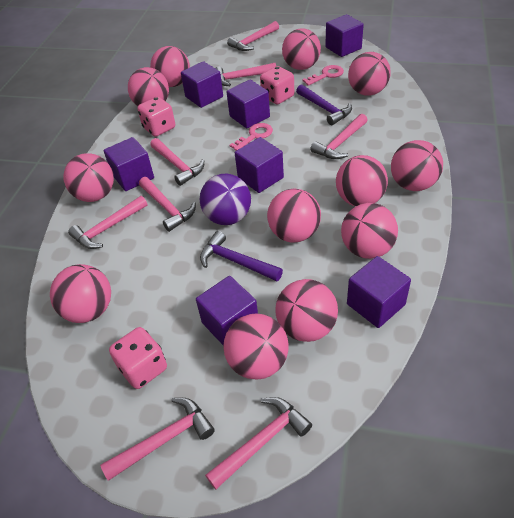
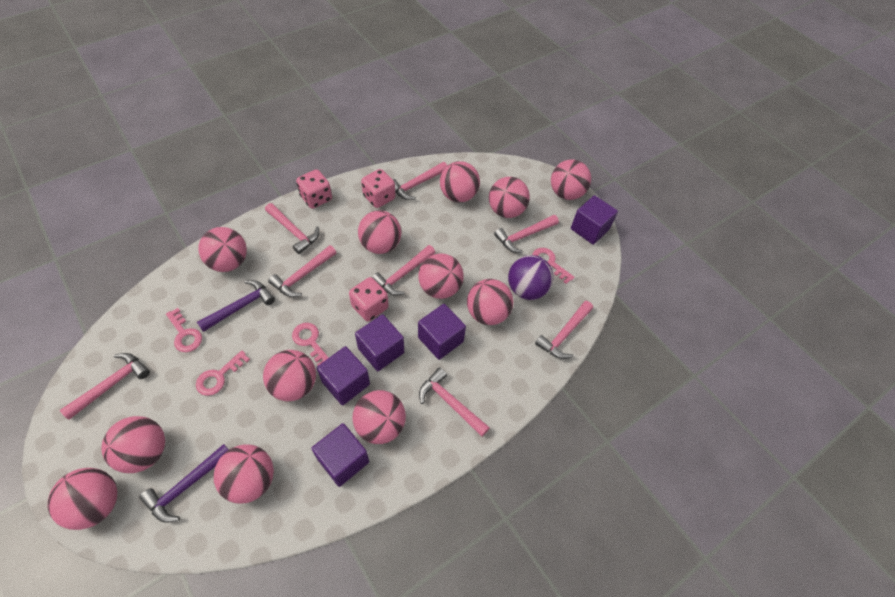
pink key: [230,123,273,151] [302,65,344,86] = 2 -> [166,308,202,352] [196,351,250,396] [292,323,329,366] [532,248,575,284] = 4
purple cube: [104,137,154,191] [181,61,223,108] [196,276,258,346] [226,80,270,128] [235,137,284,193] [325,14,364,57] [347,256,411,328] = 7 -> [311,423,369,487] [317,346,370,406] [355,314,404,371] [418,304,466,360] [571,195,618,245] = 5

